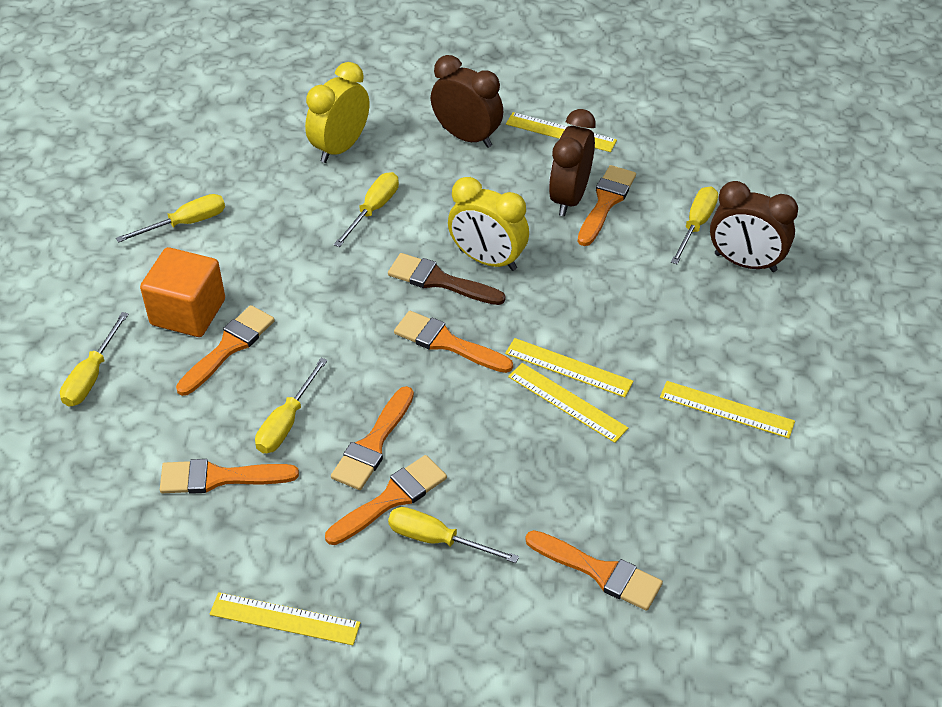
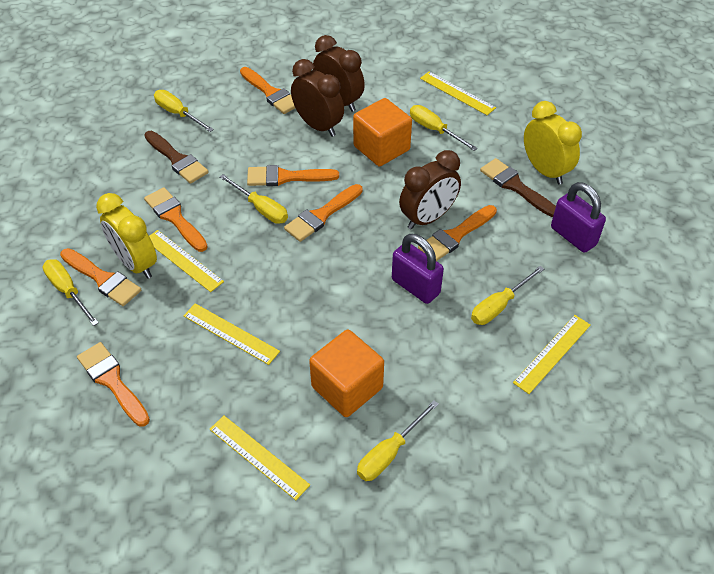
brown brush: [388,253,506,305] = 1 -> [145,131,209,184] [480,158,556,217] = 2
orange cube: [140,247,225,337] = 1 -> [309,329,384,417] [353,98,412,167] = 2
purple padlock: none = 0 -> [392,234,444,304] [551,182,606,253] = 2

